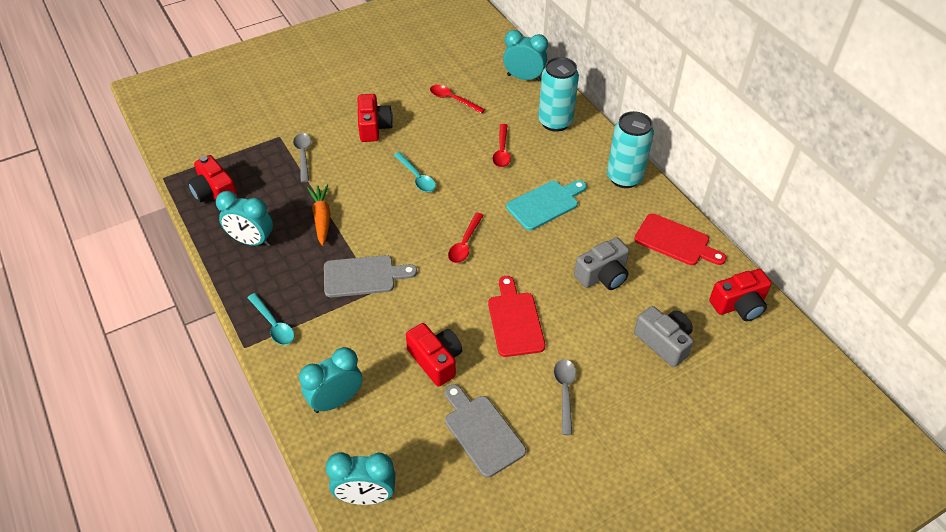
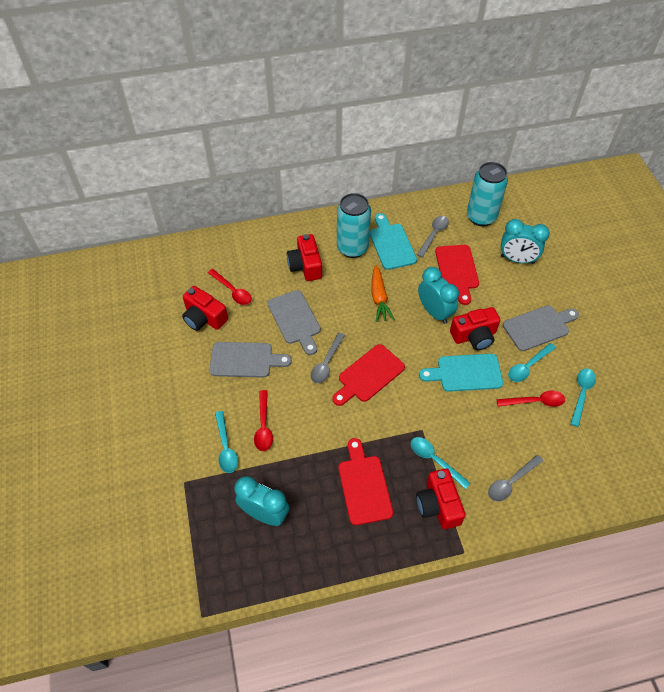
grey camera: [574,237,629,290] [634,306,693,367] = 2 -> none = 0
grey cutting board: [324,255,417,297] [445,384,526,478] = 2 -> [209,342,292,378] [267,290,321,355] [503,305,579,351] = 3
grey spoon: [293,133,311,182] [554,359,576,435] = 2 -> [311,333,345,383] [417,216,449,258] [488,455,543,502] = 3
red cutting board: [488,276,545,357] [634,213,727,265] = 2 -> [332,344,405,406] [338,438,393,525] [435,245,479,305] = 3
turquoise clock: [216,191,273,247] [299,347,362,413] [326,452,395,505] [503,30,548,82] = 4 -> [235,476,289,526] [418,267,459,324] [501,219,550,264] = 3
turquoise cutting board: [506,180,587,230] = 1 -> [370,213,417,270] [419,354,503,392] = 2
turquoise spoon: [247,293,294,345] [394,152,436,192] = 2 -> [215,411,238,473] [411,437,471,489] [508,343,556,382] [570,368,596,427] = 4

